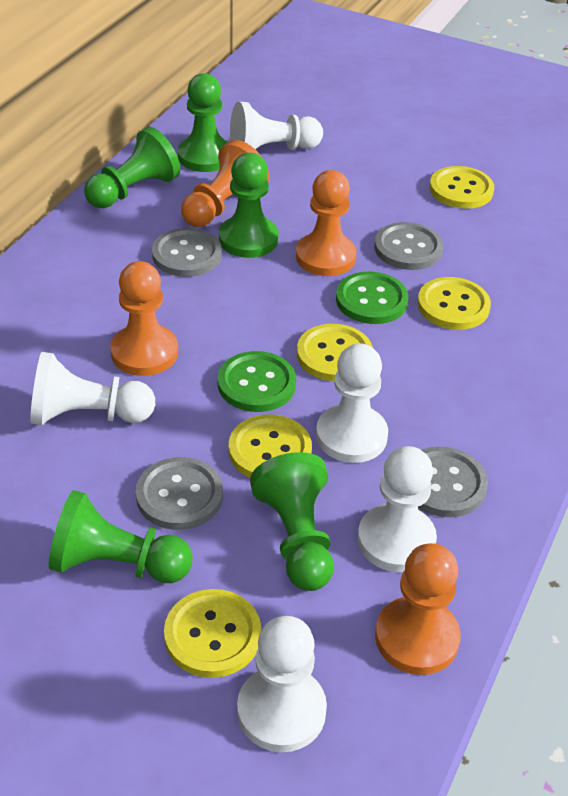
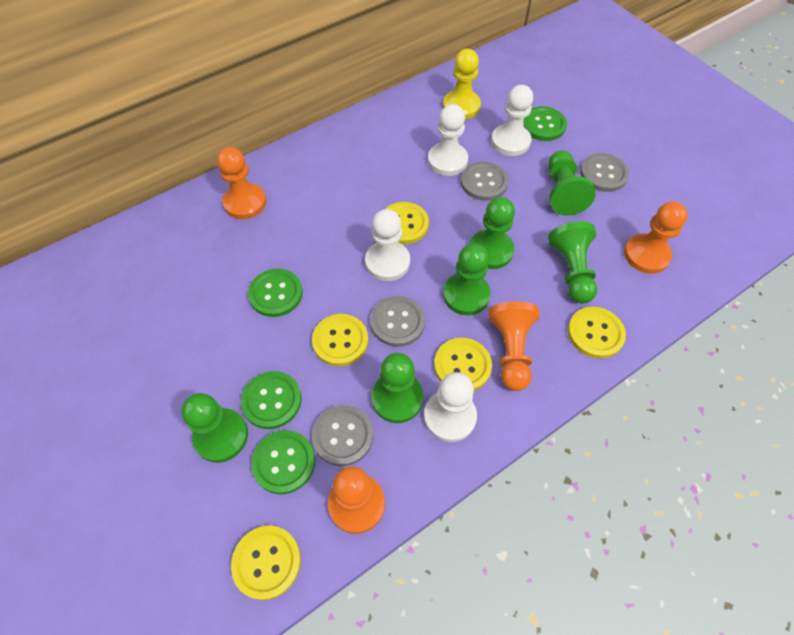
green button: [218,351,296,412] [336,271,408,324] = 2 -> [241,371,302,429] [248,269,303,317] [251,430,315,494] [523,106,567,141] = 4
green pawn: [49,490,193,583] [84,127,180,208] [178,73,228,172] [219,153,279,258] [250,452,334,591] = 5 -> [181,393,248,463] [372,353,424,423] [443,244,491,315] [470,197,515,269] [548,221,597,304] [549,150,596,215] = 6
white pawn: [30,352,155,425] [230,102,323,150] [237,616,327,752] [316,343,388,463] [358,446,437,572] = 5 -> [365,209,410,281] [424,372,477,442] [428,104,468,176] [491,85,533,156] = 4
yellow pawn: none = 0 -> [443,49,481,119] = 1

